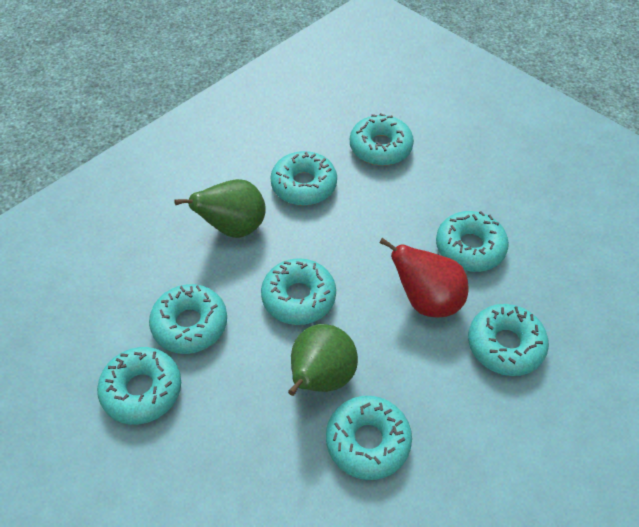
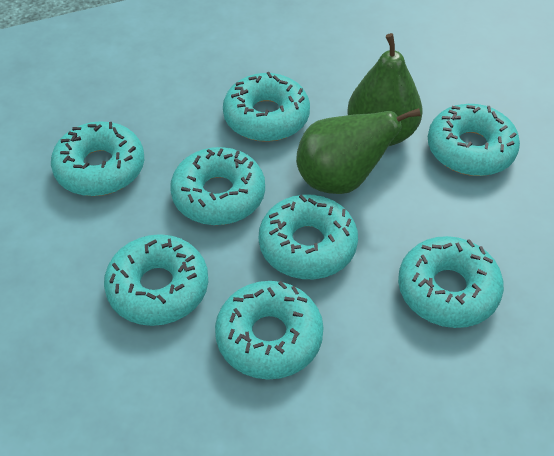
red pear: [379,238,468,318] = 1 -> none = 0

